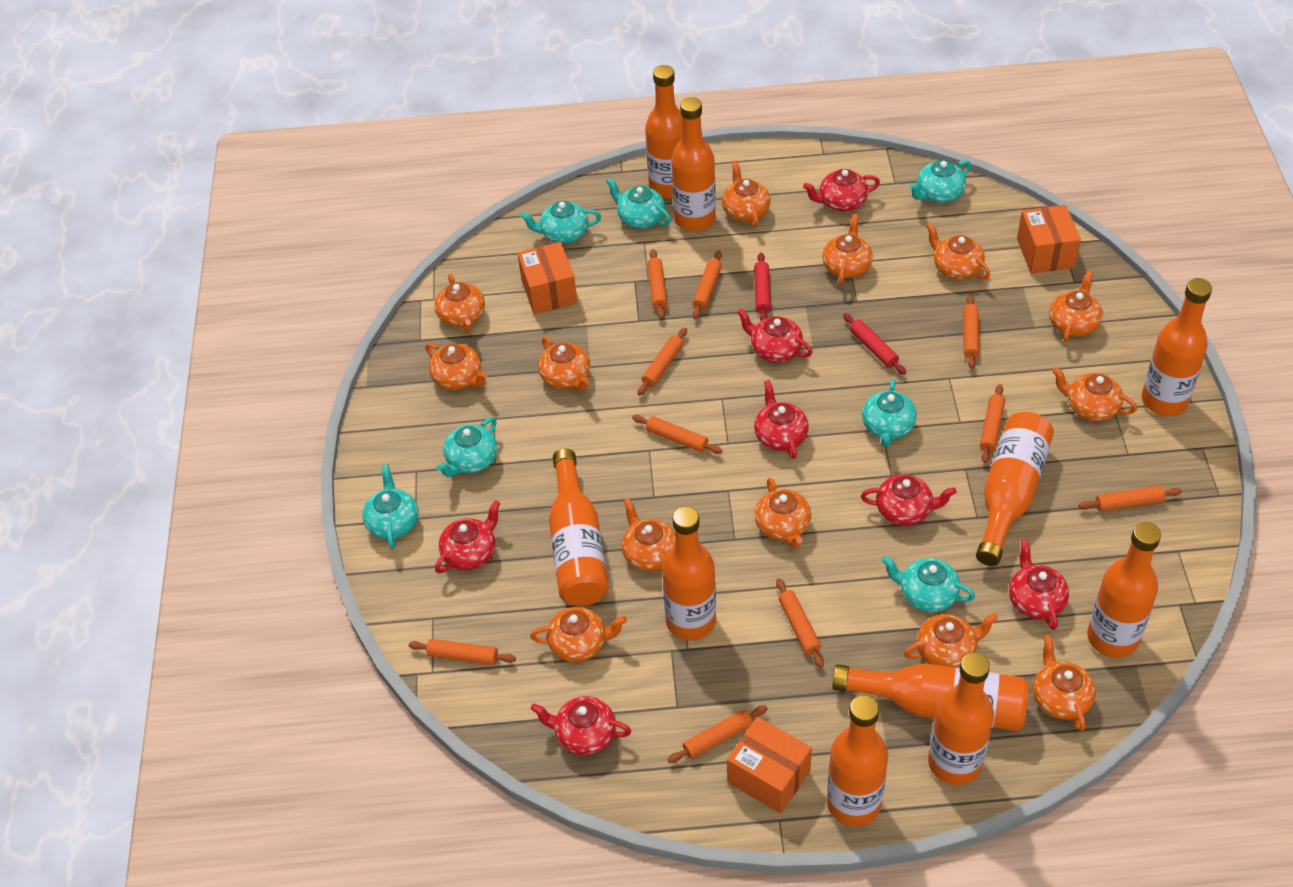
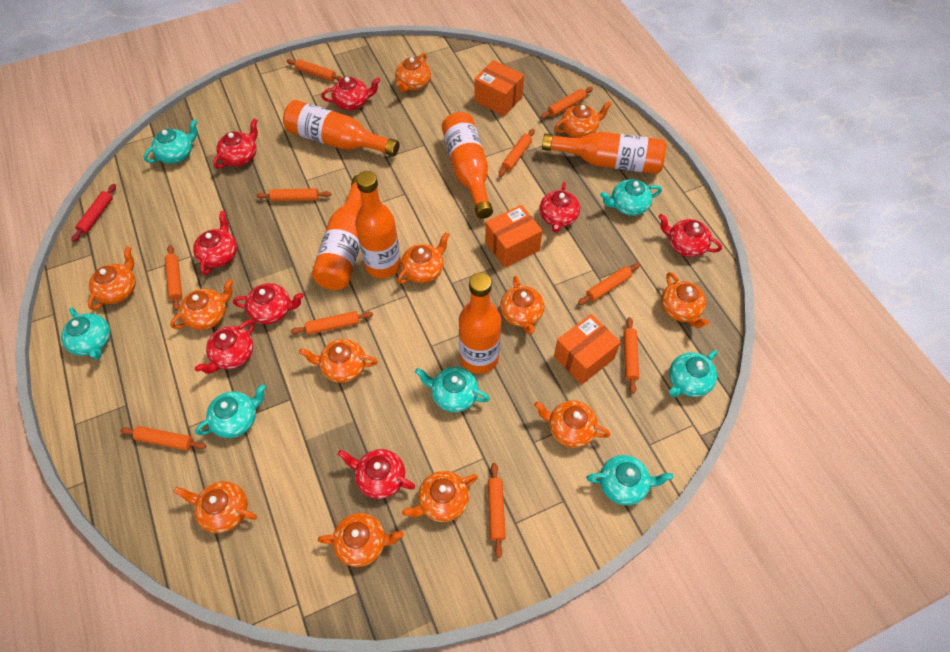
orange bottle: [549,448,609,606] [645,65,682,199] [662,506,716,640] [671,97,716,231] [827,695,888,827] [832,663,1029,731] [928,652,994,785] [976,412,1054,566] [1087,522,1161,658] [1141,278,1212,416] = 10 -> [283,100,399,157] [312,175,362,290] [355,171,401,278] [442,112,493,219] [459,272,501,374] [542,132,667,174] = 6
orange teapot: [425,343,488,390] [434,274,485,332] [530,607,627,662] [538,337,590,391] [621,498,675,571] [722,160,770,227] [755,478,811,548] [822,214,873,285] [904,613,998,668] [926,222,990,280] [1033,635,1096,731] [1049,270,1103,342] [1052,367,1137,421] = 13 -> [88,246,136,310] [170,279,233,330] [173,481,257,533] [299,339,378,383] [318,513,404,567] [395,53,431,93] [397,232,449,284] [402,471,478,522] [500,276,545,335] [534,401,610,448] [554,101,612,138] [661,272,709,328] = 12
red rolling pin: [754,252,771,321] [843,313,906,375] = 2 -> [71,184,116,242] = 1
red teapot: [435,500,500,573] [531,696,631,755] [737,309,813,363] [754,380,809,459] [803,169,880,212] [861,474,956,526] [1009,539,1069,630] = 7 -> [193,211,237,275] [195,320,254,374] [214,119,258,168] [233,283,304,324] [321,77,381,110] [338,449,415,499] [539,182,580,233] [658,214,722,257] = 8

